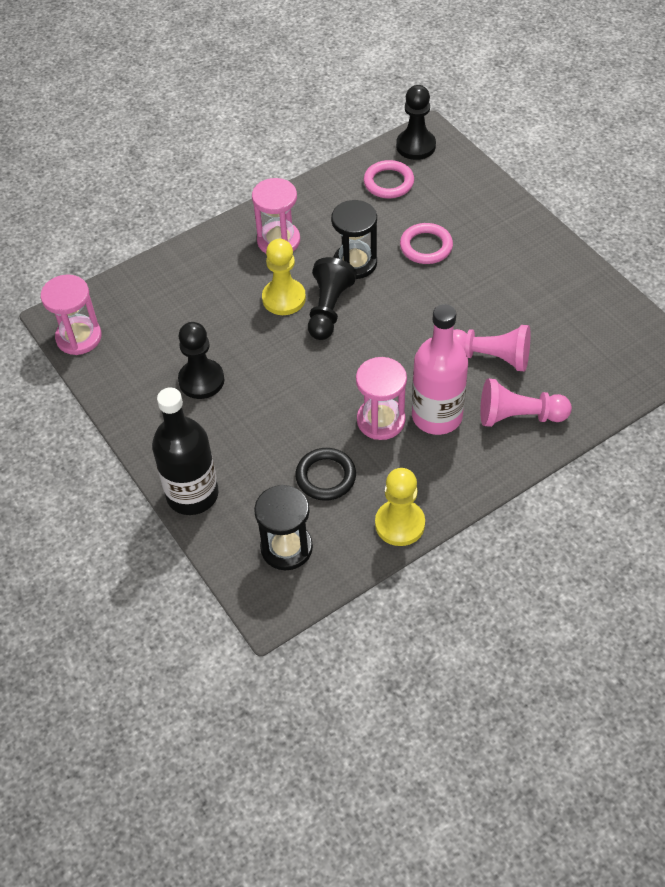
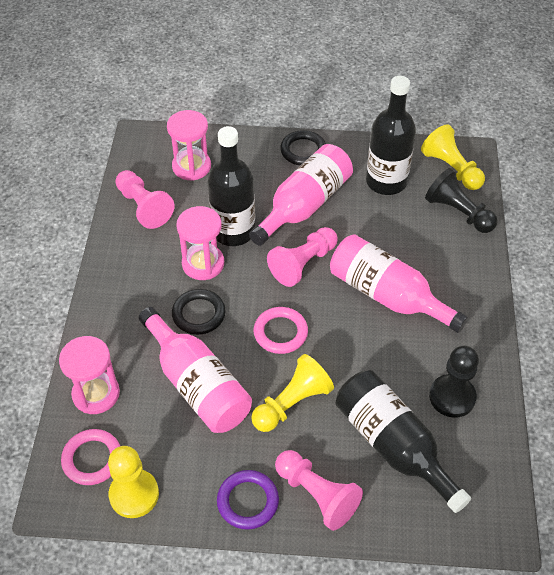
black bottle: [152,387,219,515] = 1 -> [207,126,255,246] [335,370,471,513] [366,76,416,195] = 3
black hourglass: [254,485,313,570] [331,200,377,279] = 2 -> none = 0
black pawn: [178,322,224,399] [308,257,357,340] [396,85,436,160] = 3 -> [425,168,497,233] [429,346,479,418] = 2
black ring: [295,448,356,501] = 1 -> [172,289,226,335] [280,130,326,166] = 2
pink bottle: [412,304,468,435] = 1 -> [139,307,252,433] [249,144,353,246] [330,234,468,333] = 3
pink pawn: [453,325,530,372] [480,378,572,427] = 2 -> [115,170,174,229] [267,227,338,287] [275,450,363,531] = 3
purple ring: none = 0 -> [217,470,279,530] = 1
yellow pawn: [262,239,306,315] [375,468,425,546] = 2 -> [108,446,159,518] [251,354,334,432] [421,124,485,190] = 3

